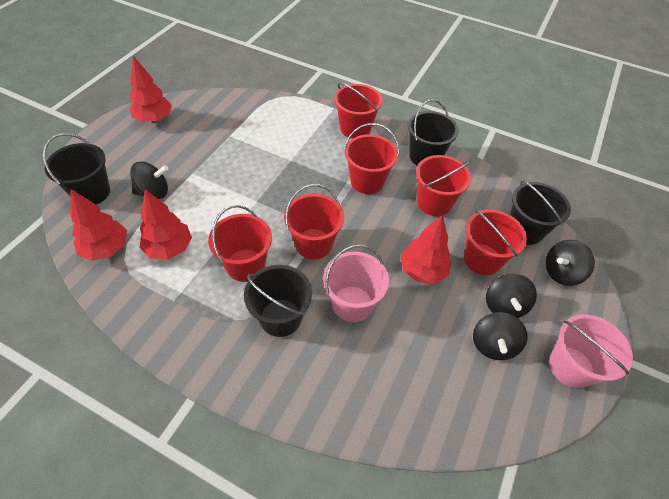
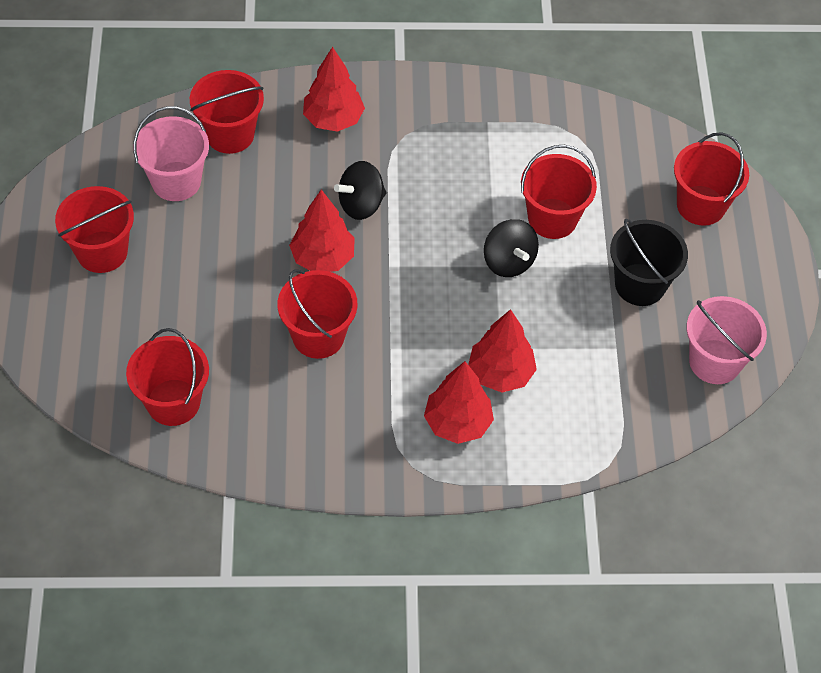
black bucket: [43,133,110,204] [244,265,312,337] [408,100,459,166] [510,181,571,245] = 4 -> [610,219,688,306] = 1
black spinning top: [130,161,168,199] [473,312,528,360] [486,273,537,318] [545,240,595,286] = 4 -> [334,161,387,220] [484,219,539,277] = 2

